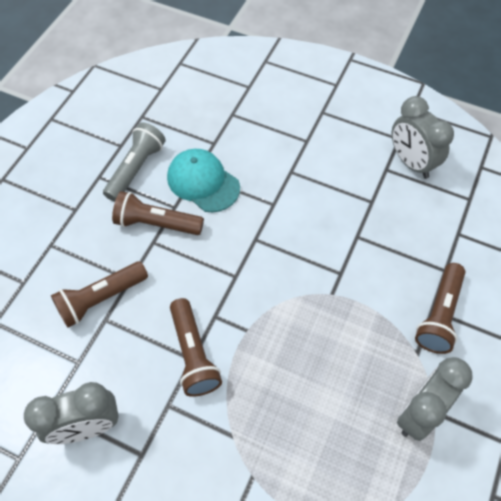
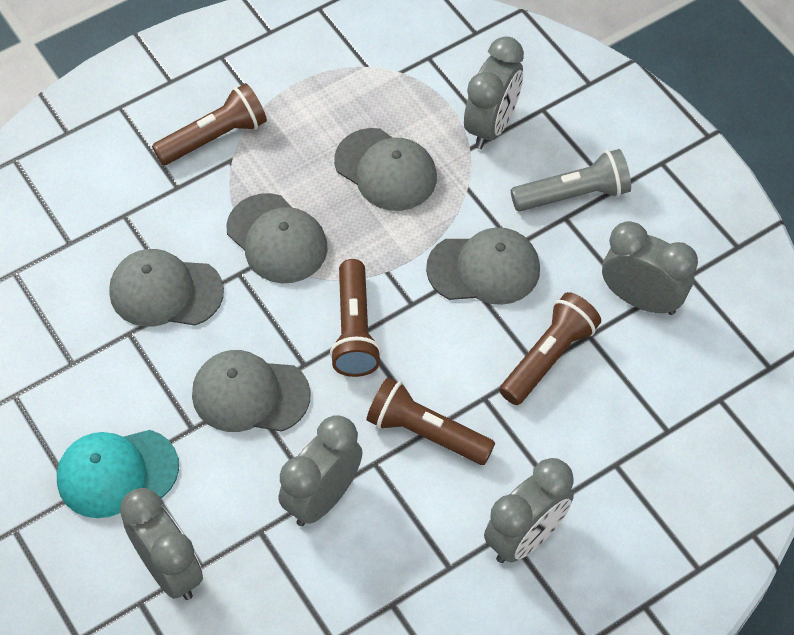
grey cap: none = 0 -> [109,249,224,327] [192,350,311,432] [226,193,328,283] [334,128,437,211] [426,227,540,305] = 5
grey clock: [24,382,119,444] [392,96,454,179] [397,357,473,441] = 3 -> [120,488,203,600] [279,415,362,526] [464,36,524,149] [484,458,574,563] [602,221,698,315] = 5

